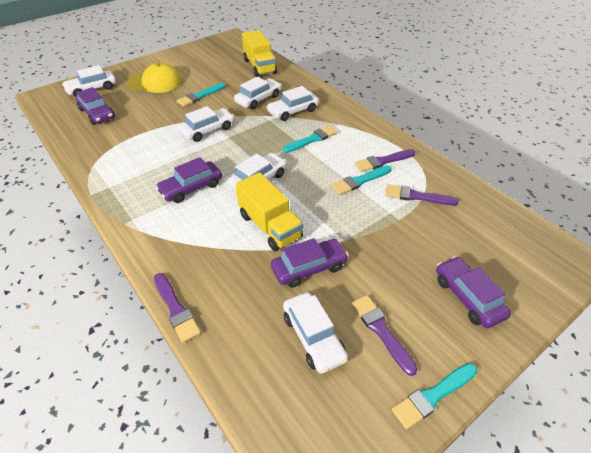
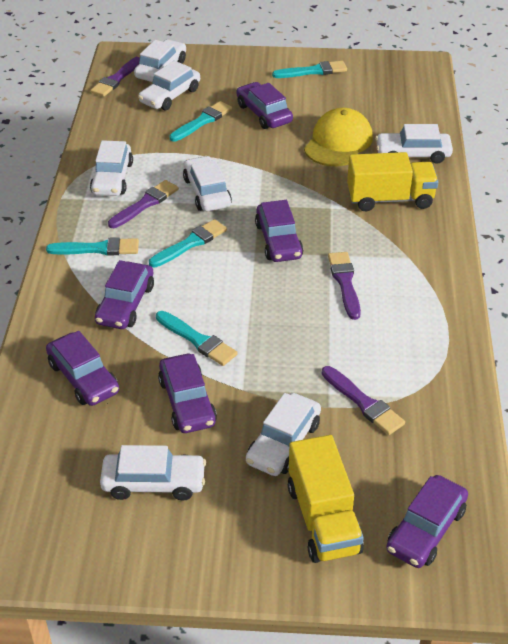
purple car: [76,87,115,125] [156,157,222,203] [271,238,349,288] [436,256,511,329] = 4 -> [46,331,119,406] [95,260,154,329] [158,354,217,433] [236,82,293,129] [255,200,303,262] [386,475,468,568] = 6
turquoise brush: [177,83,226,107] [283,125,338,153] [332,165,392,195] [392,363,478,430] = 4 -> [46,237,139,256] [149,219,227,267] [156,311,238,366] [169,101,232,141] [272,61,347,78] = 5
white car: [62,65,116,97] [178,106,234,142] [228,153,287,191] [234,77,281,109] [266,86,319,121] [283,292,348,374] = 6 -> [90,140,133,196] [100,445,206,501] [134,39,186,82] [138,61,200,111] [183,156,232,211] [246,393,321,476] [375,124,453,164] = 7

